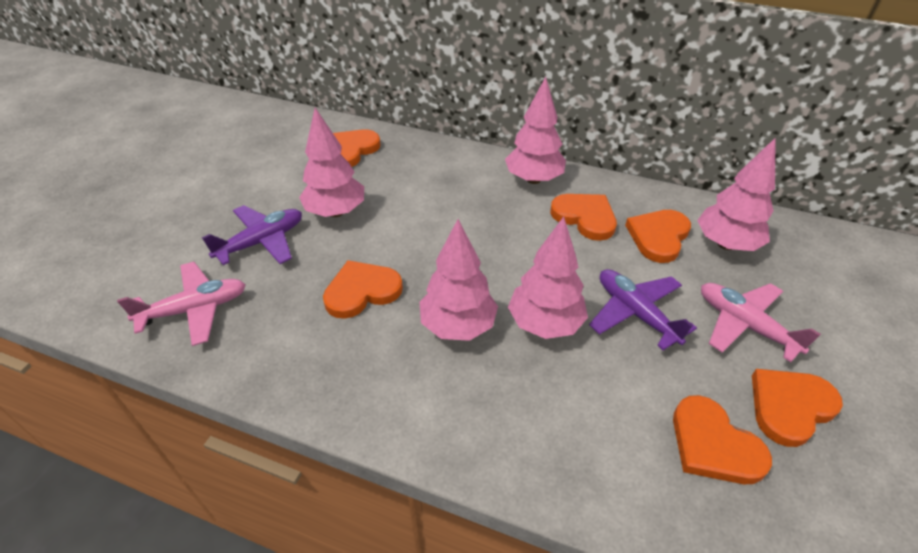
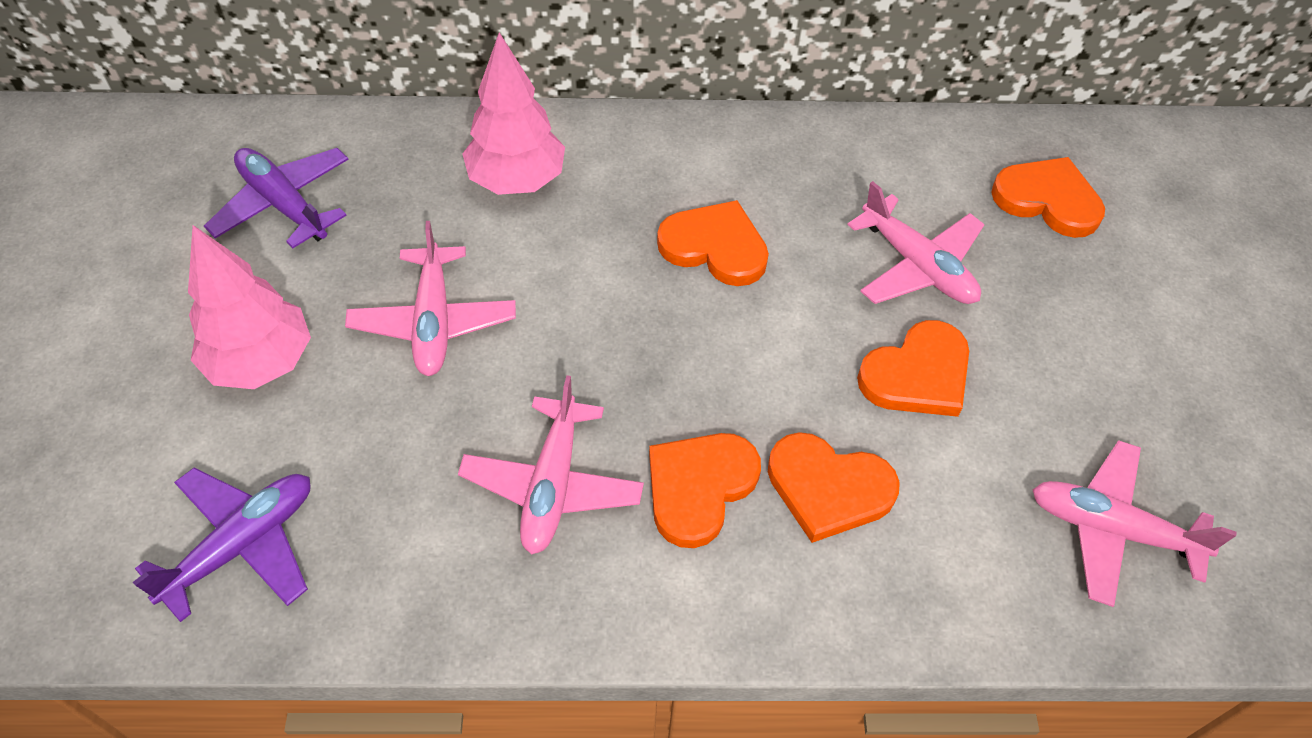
orange heart: [323,260,403,319] [333,129,381,167] [550,194,617,241] [625,210,691,263] [673,395,772,484] [752,369,843,447] = 6 -> [649,433,761,548] [657,200,769,286] [768,432,900,543] [857,320,969,417] [991,157,1105,238] = 5
pink plane: [117,262,246,346] [701,283,821,362] = 2 -> [345,221,516,376] [458,375,644,555] [847,181,985,304] [1033,440,1237,607] = 4
pink tree: [299,108,364,217] [420,219,498,341] [505,77,566,184] [508,216,588,339] [697,137,776,251] = 5 -> [188,225,311,389] [462,32,565,195] = 2

